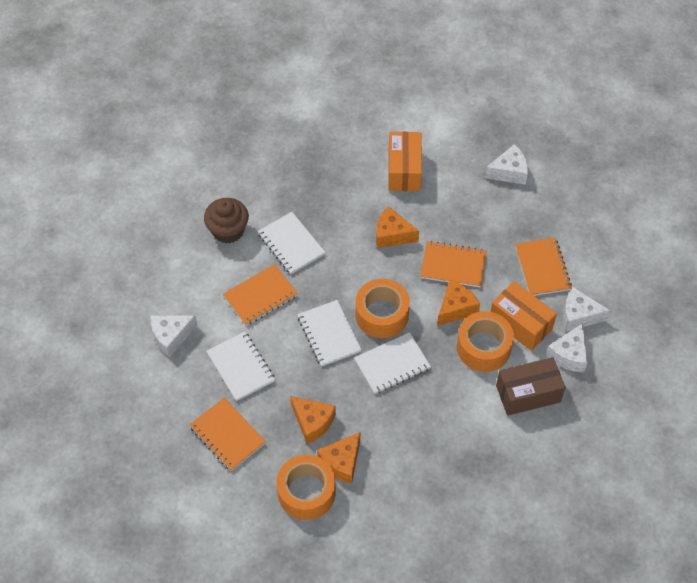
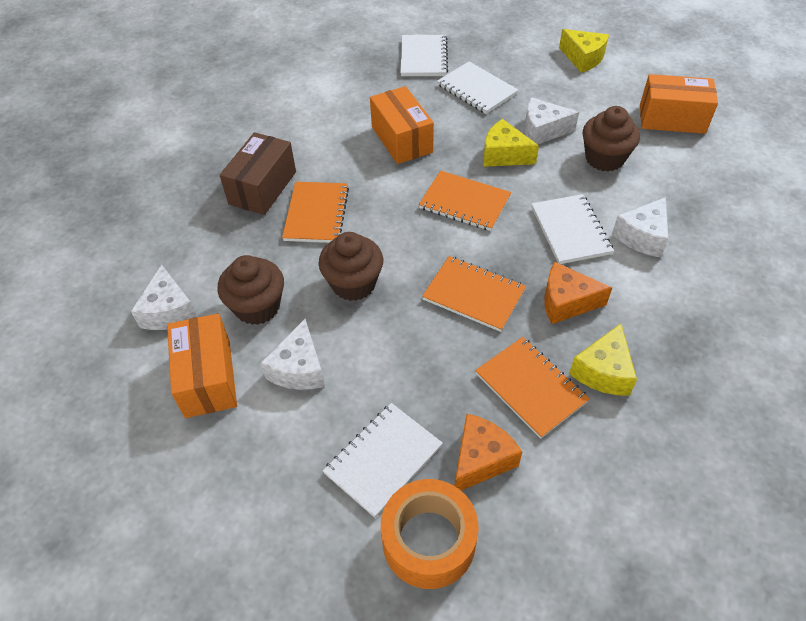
brown cupcake: [204,198,249,244] = 1 -> [218,255,284,325] [319,232,383,301] [583,106,640,171] = 3
orange box: [388,132,422,191] [490,281,557,351] = 2 -> [167,313,237,418] [370,86,434,164] [640,74,718,134] = 3
orange cheese: [290,396,336,444] [317,432,360,483] [376,206,419,248] [437,280,480,326] = 4 -> [455,414,522,491] [544,262,612,324] = 2
orange tape: [276,455,336,520] [355,279,410,338] [457,311,514,372] = 3 -> [381,479,479,589] = 1
yellow cheese: none = 0 -> [483,119,539,167] [559,29,609,73] [569,323,637,396] = 3

